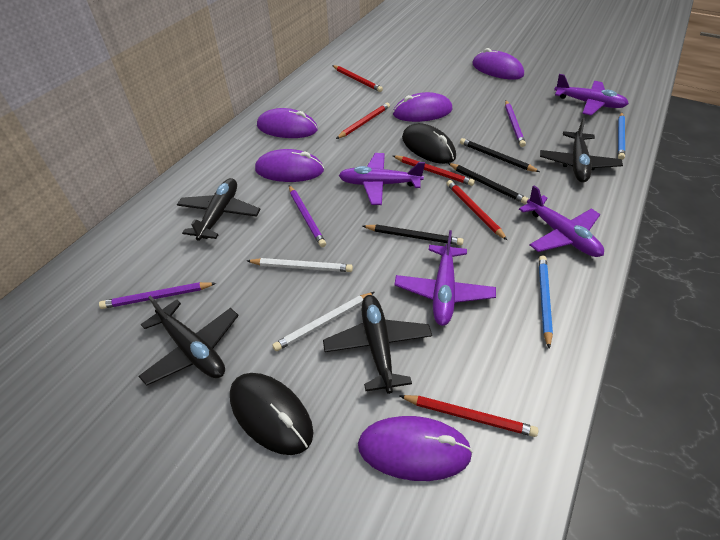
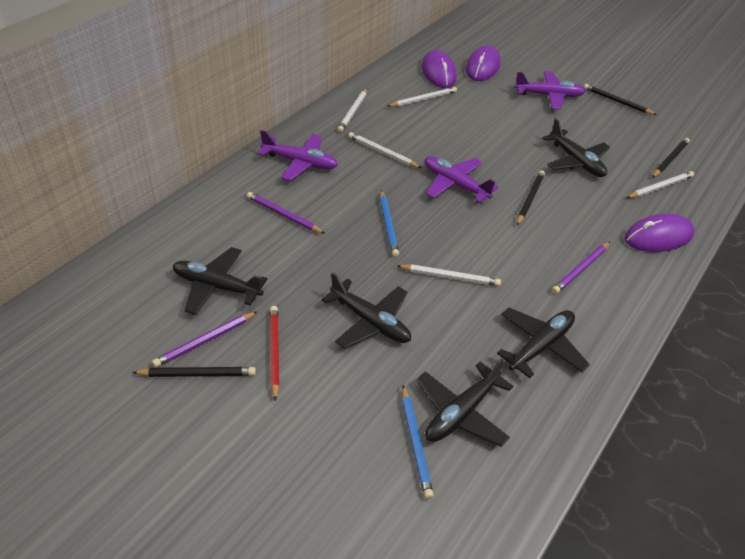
black mouse: [230,373,314,455] [402,123,456,164] = 2 -> none = 0
black pencil: [363,225,464,245] [448,163,528,204] [460,138,540,172] = 3 -> [132,367,256,377] [517,170,545,226] [584,84,657,115] [652,138,690,178] = 4
black plane: [138,295,239,386] [177,178,260,241] [323,295,432,394] [540,118,623,182] = 4 -> [173,247,267,315] [322,272,411,349] [417,357,513,447] [497,308,590,378] [542,118,610,177] = 5
purple mouse: [255,149,324,182] [257,108,318,138] [358,416,473,481] [393,92,452,122] [472,48,524,80] = 5 -> [422,50,456,88] [466,46,501,81] [624,214,694,252] = 3
purple plane: [339,153,425,205] [394,230,496,326] [519,185,604,257] [554,74,629,116] = 4 -> [258,130,338,181] [425,156,499,203] [514,71,586,109] = 3
red pencil: [332,65,383,92] [336,103,390,139] [393,155,475,186] [399,395,538,437] [447,180,508,241] = 5 -> [270,306,279,402] = 1
white pencil: [247,258,353,272] [272,292,374,351] = 2 -> [337,88,368,132] [348,132,421,168] [387,87,457,107] [396,264,501,286] [626,171,694,198] = 5

